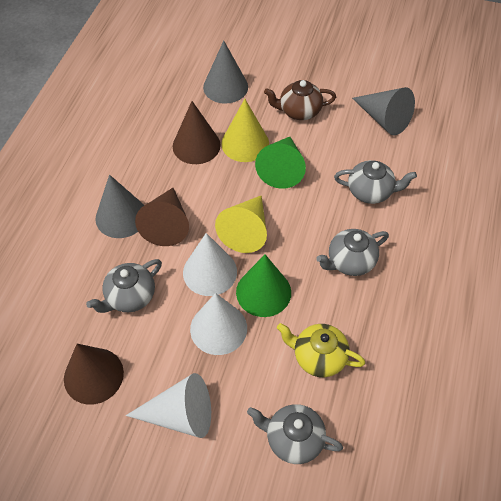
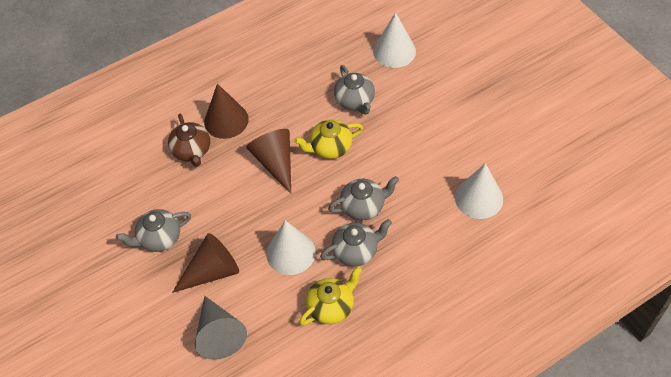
green cone: [236,255,291,317] [255,137,306,189] = 2 -> none = 0
grey cone: [95,175,144,238] [203,41,248,104] [352,87,415,135] = 3 -> [195,296,247,360] = 1
yellow cone: [215,195,267,253] [221,99,269,162] = 2 -> none = 0
yellow teapot: [277,323,366,377] = 1 -> [294,119,363,159] [299,267,362,326] = 2

